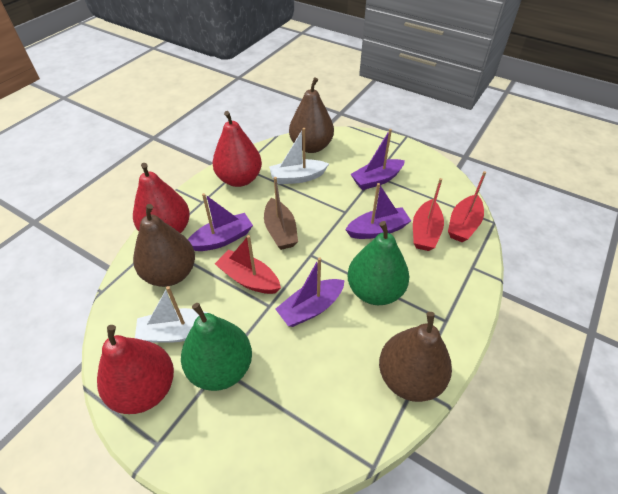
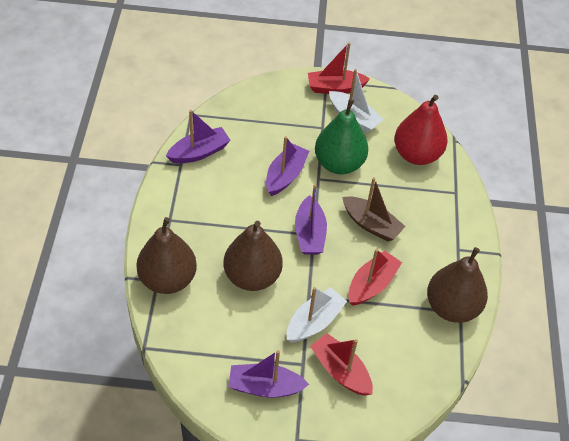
green pear: [181,303,252,391] [348,221,409,305] = 2 -> [315,99,368,174] = 1
red pear: [97,325,174,414] [133,163,190,233] [212,111,262,187] = 3 -> [394,95,447,165] = 1

